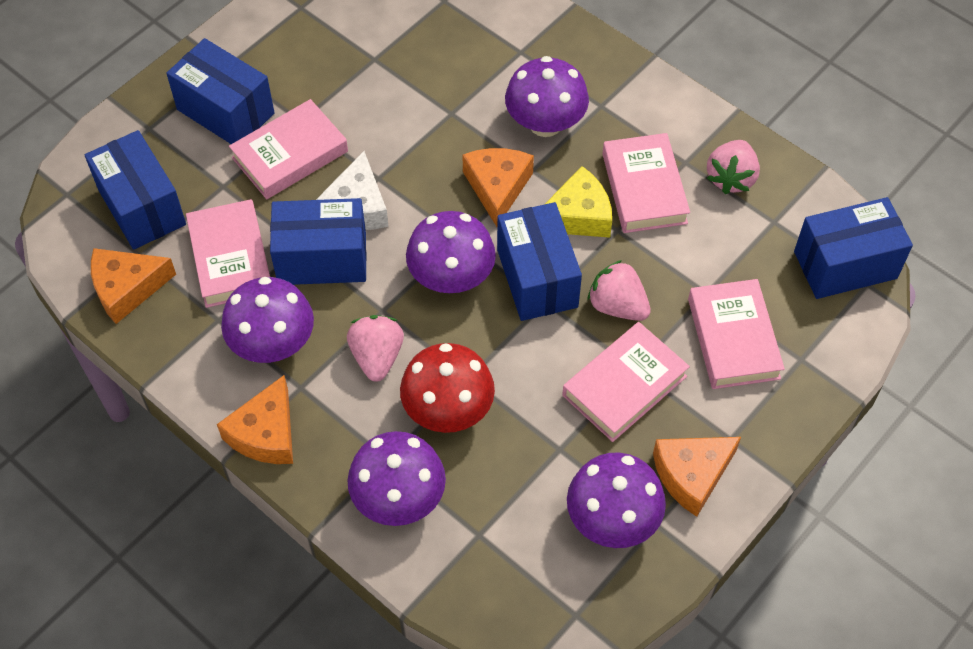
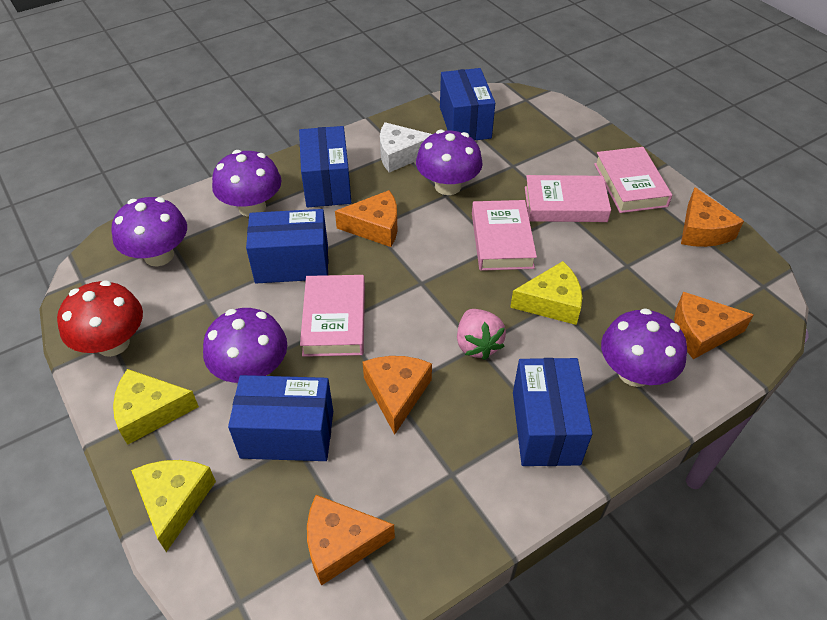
orange cheese: [91,248,176,324] [217,375,293,464] [462,148,534,227] [653,437,741,517] = 4 -> [307,495,395,586] [335,190,397,247] [363,356,432,435] [674,292,754,359] [681,187,744,247] = 5
pink book: [186,199,270,308] [229,99,348,199] [562,322,690,442] [602,133,690,233] [688,279,785,389] = 5 -> [300,275,365,357] [472,200,537,271] [525,175,611,222] [594,147,672,213] = 4
pink strawberry: [347,315,404,381] [587,260,651,321] [707,140,760,194] = 3 -> [457,309,506,360] = 1
yellow cheese: [544,166,612,238] = 1 -> [113,369,199,445] [131,460,216,552] [510,261,582,325] = 3

